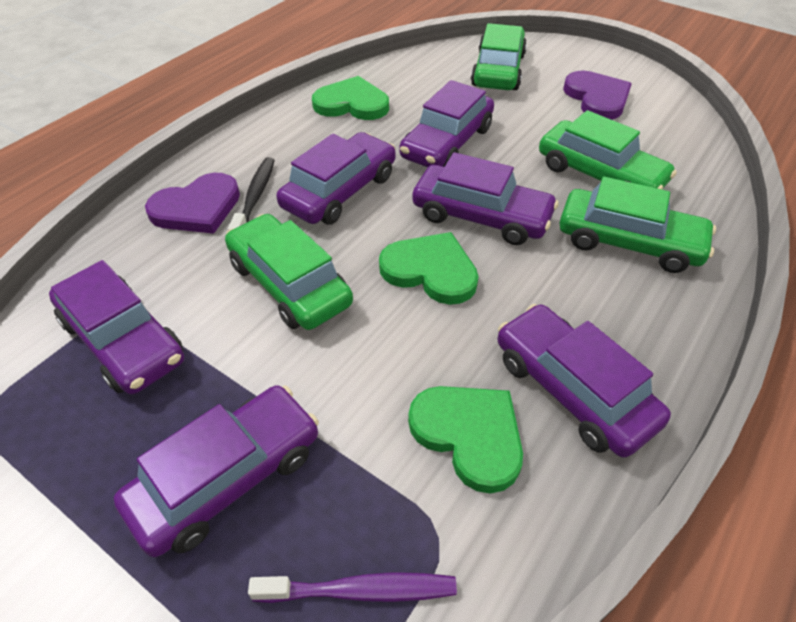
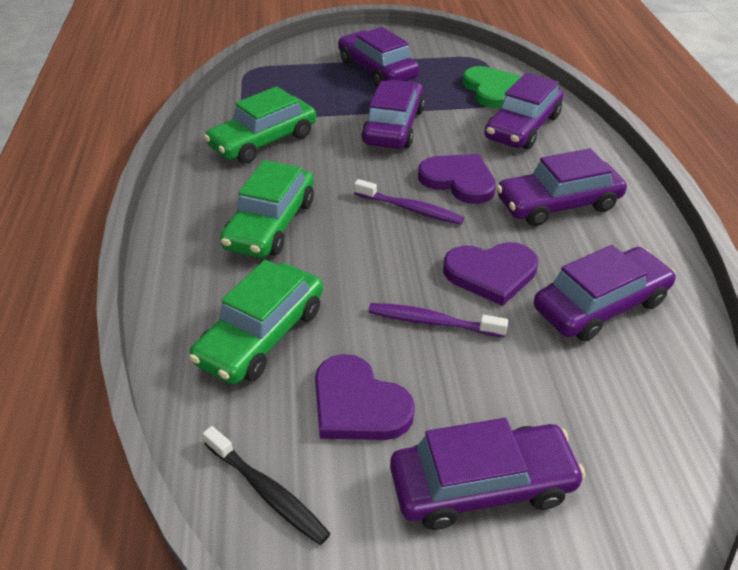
green car: [225,214,353,330] [471,23,527,90] [539,110,677,189] [559,177,716,273] = 4 -> [189,260,323,384] [204,86,316,163] [220,160,314,258] = 3
green heart: [312,76,389,120] [379,232,479,305] [408,386,523,494] = 3 -> [462,66,522,108] = 1
purple heart: [145,173,240,234] [563,71,632,120] = 2 -> [315,354,415,440] [418,154,496,204] [443,242,538,306] = 3
purple toothbrush: [248,572,457,603] = 1 -> [354,179,464,225] [368,303,508,337] = 2

